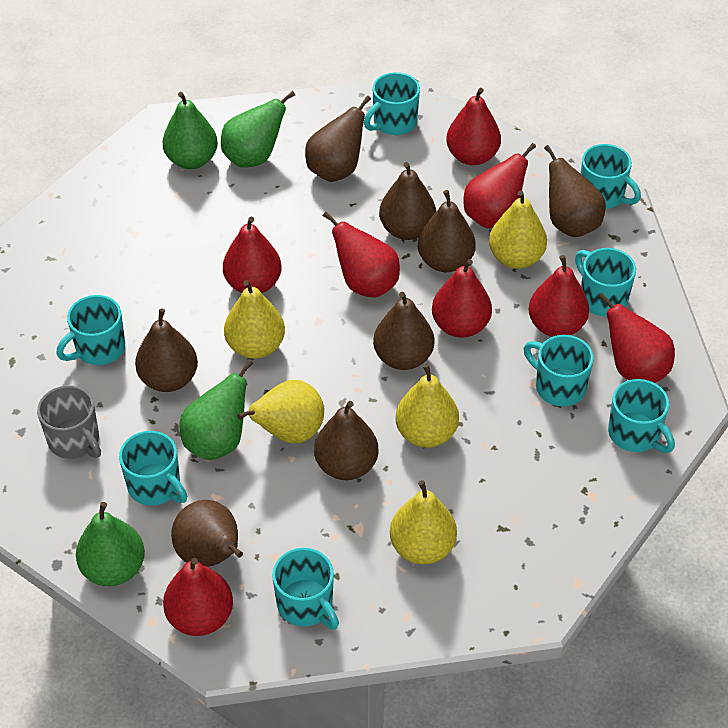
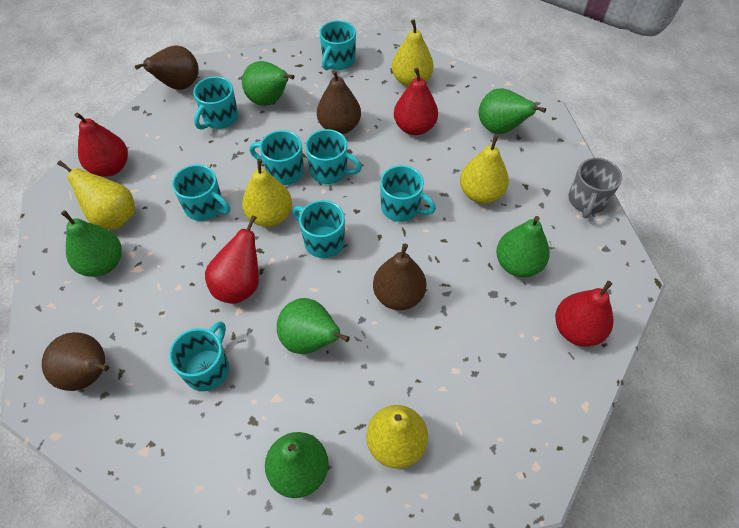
brown pear: [135,309,198,392] [171,500,243,567] [305,96,371,182] [314,401,379,480] [373,292,434,370] [379,162,436,240] [418,190,476,272] [544,145,606,237] = 8 -> [42,332,109,391] [135,46,199,90] [317,70,361,134] [373,244,427,310] = 4
green pear: [76,502,145,586] [162,92,218,169] [179,359,253,460] [221,91,295,168] = 4 -> [61,210,122,277] [242,61,295,106] [265,432,329,498] [277,298,350,354] [479,88,546,134] [496,216,550,277] = 6
red pear: [163,558,233,636] [223,217,282,293] [323,212,400,298] [432,259,492,338] [446,88,501,165] [463,143,536,228] [529,255,589,337] [598,293,675,383] = 8 -> [75,113,128,177] [205,215,259,304] [394,68,438,135] [555,281,614,347] = 4

